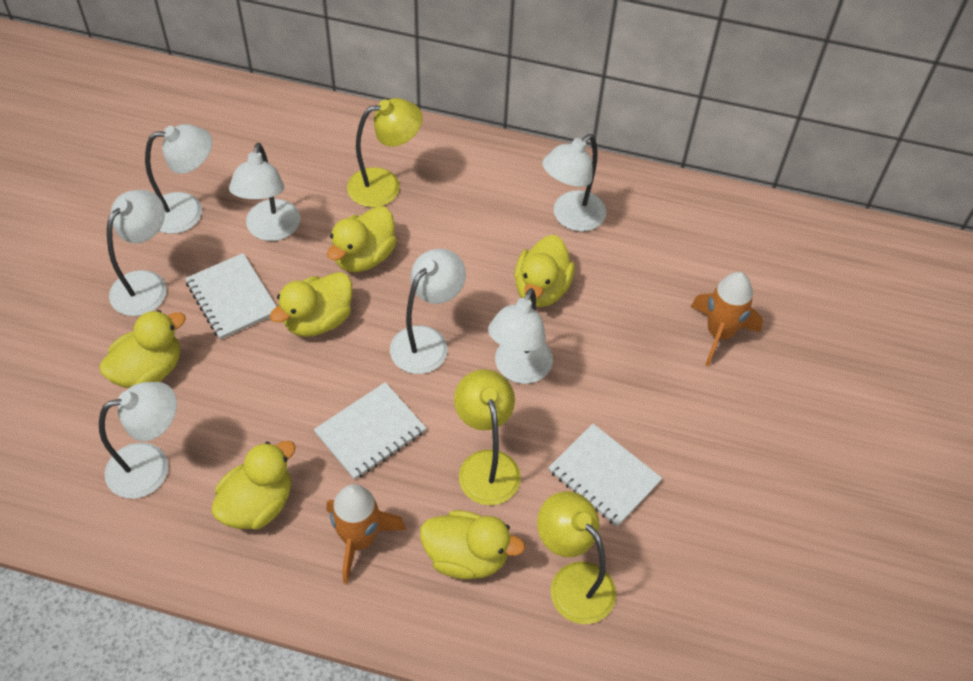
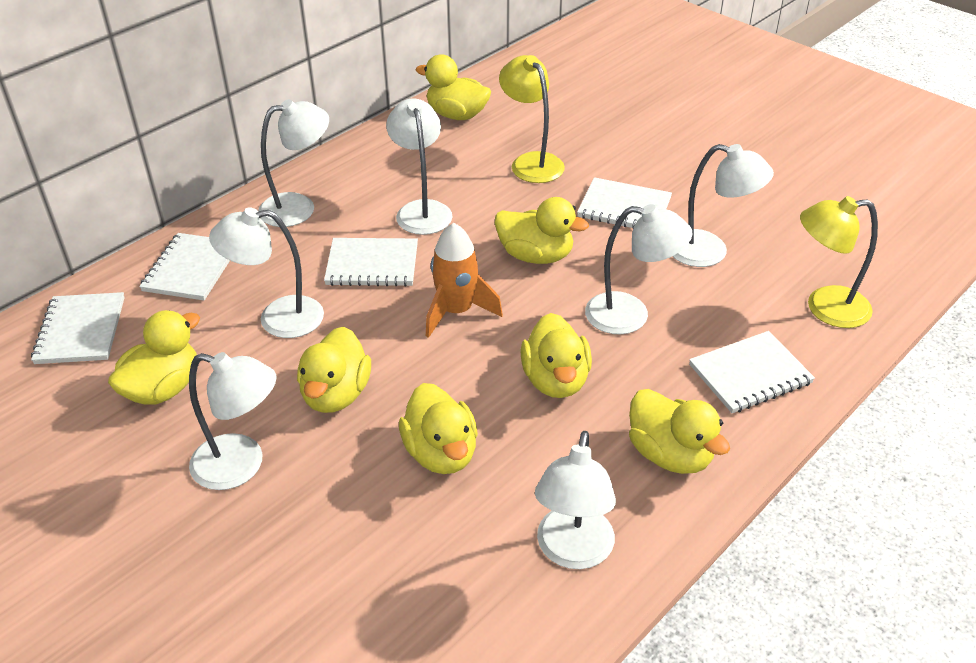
orange rocket: [327,484,406,584] [691,272,763,367] = 2 -> [426,223,503,338] = 1
white notebook: [185,253,277,340] [314,382,426,480] [548,424,662,527] = 3 -> [31,292,125,364] [139,233,230,300] [324,238,418,286] [577,177,672,228] [689,331,815,413] = 5
yellow duck: [99,310,186,388] [211,440,296,530] [270,272,352,337] [327,206,397,272] [420,510,525,579] [514,235,575,307] = 6 -> [108,310,200,405] [297,326,371,413] [399,383,478,474] [416,55,491,120] [495,197,589,264] [520,313,592,398] [629,389,730,474] = 7
yellow lamp: [347,98,423,208] [454,369,521,505] [537,491,616,624] = 3 -> [499,55,565,183] [800,196,878,328] = 2

